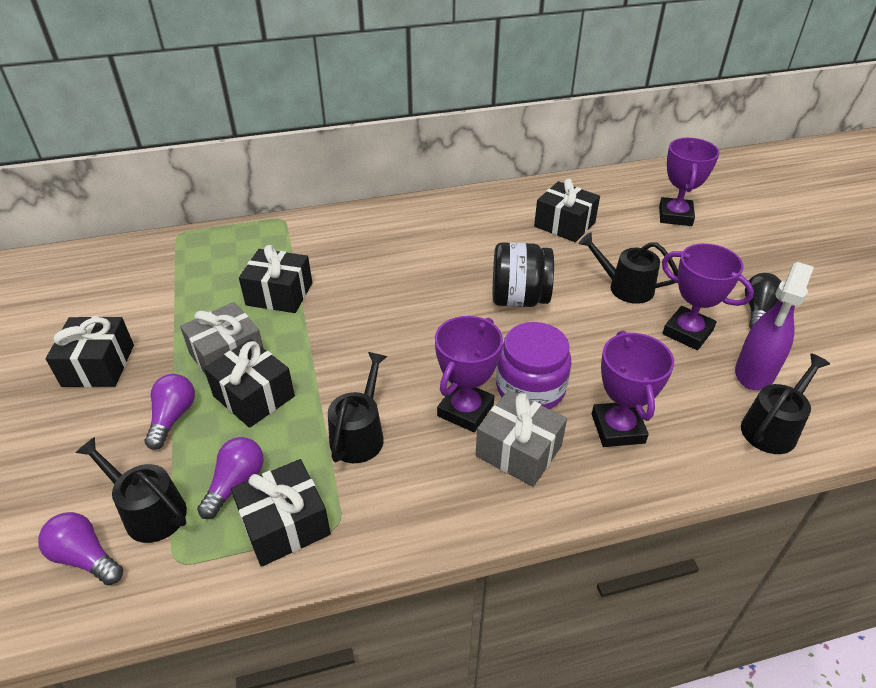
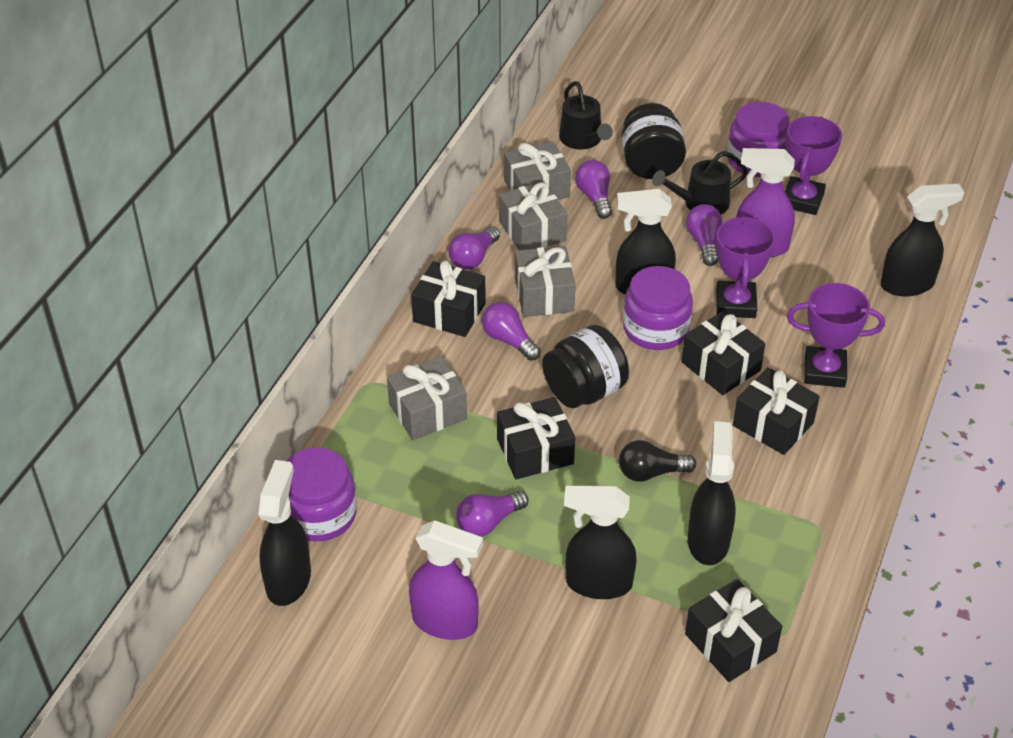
black jar: [493,242,554,307] = 1 -> [542,325,629,408] [621,103,686,179] = 2
black spray bottle: none = 0 -> [258,460,311,606] [564,485,637,599] [616,189,676,295] [688,421,736,565] [880,184,964,296] = 5
black watering can: [75,437,187,543] [328,352,387,463] [579,233,678,304] [741,353,830,454] = 4 -> [559,81,613,149] [652,151,748,214] = 2
grey gift: [180,302,263,375] [476,390,567,487] = 2 -> [387,356,467,440] [499,181,567,250] [504,141,571,200] [515,246,576,317] = 4
purple jar: [496,322,571,409] = 1 -> [287,448,357,541] [623,266,693,350] [727,102,790,177] = 3
purple light bulb: [38,512,123,585] [144,374,195,450] [197,437,264,519] = 3 -> [449,227,500,270] [456,491,529,537] [482,302,541,361] [575,160,612,219] [686,204,722,266] = 5
purple spray bottle: [735,262,814,390] = 1 -> [409,520,483,640] [736,148,795,257] = 2
purple trophy: [435,316,503,432] [592,331,674,447] [659,138,720,226] [662,243,754,350] = 4 -> [716,216,775,318] [785,116,842,215] [787,283,885,388] = 3

